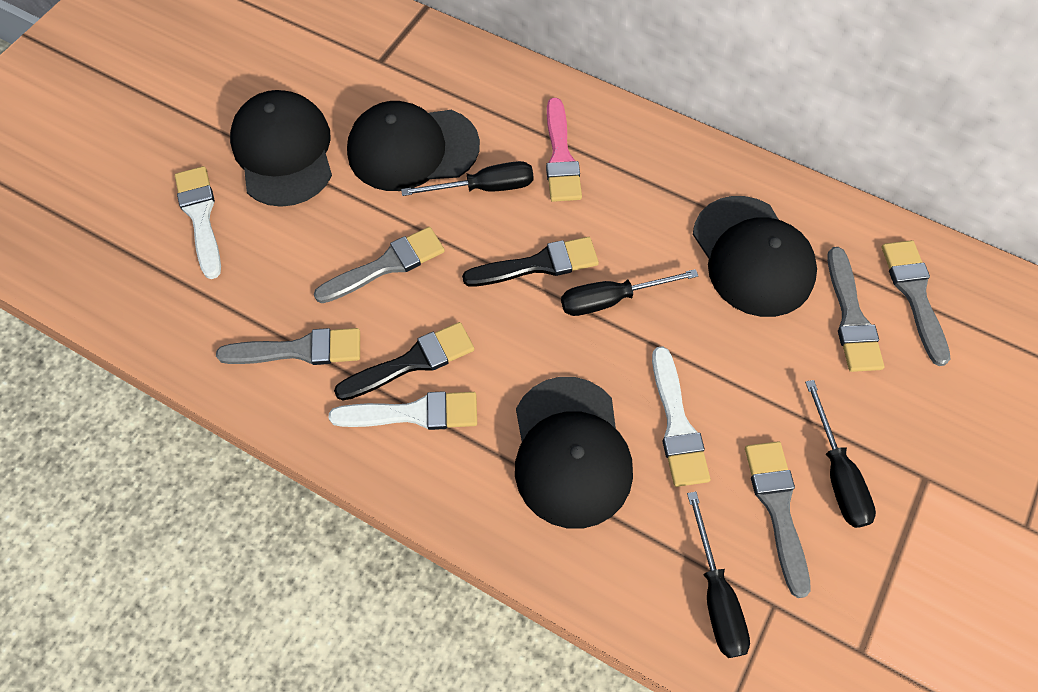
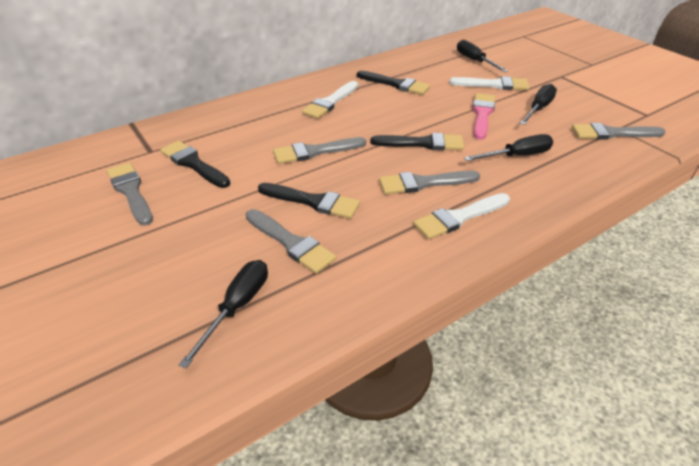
black brush: [334,322,474,401] [462,237,599,286] = 2 -> [160,141,230,188] [258,183,360,219] [357,71,430,95] [371,133,464,150] = 4
black cap: [230,90,332,207] [347,101,480,191] [515,377,633,529] [693,196,817,317] = 4 -> none = 0

